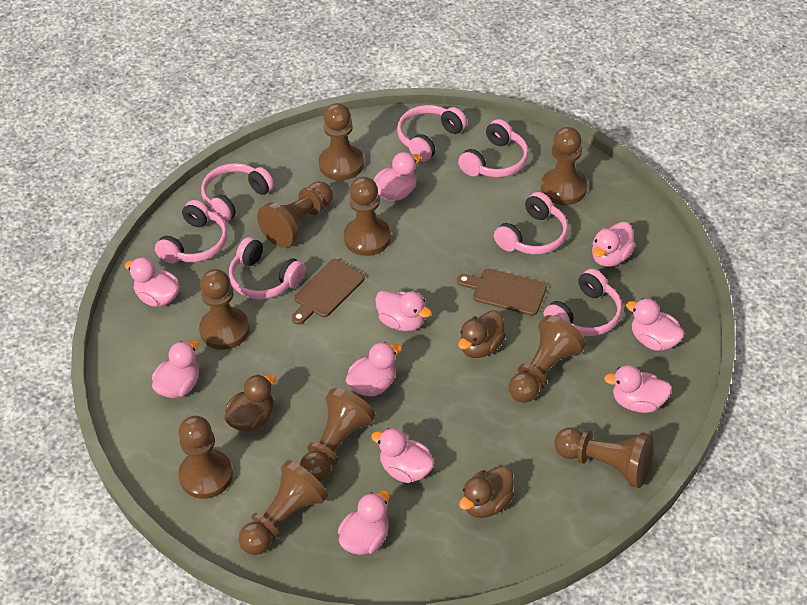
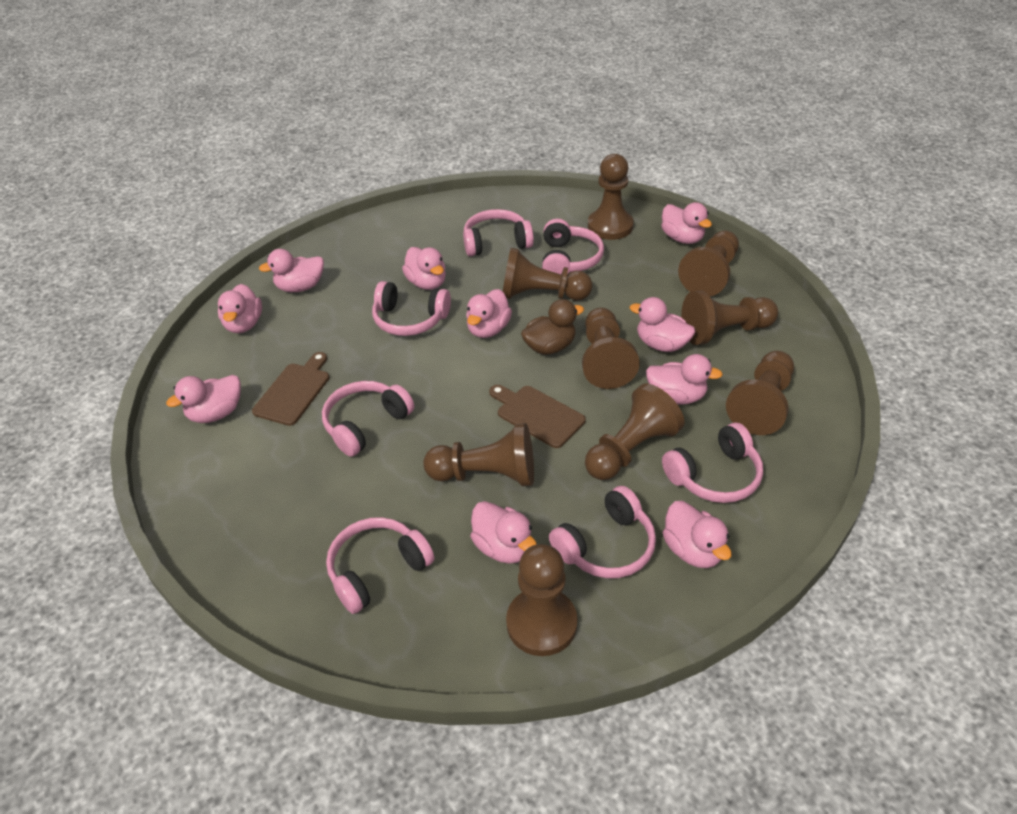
brown duck: [225,374,276,432] [458,310,506,358] [459,466,514,518] = 3 -> [521,299,584,355] = 1
brown pawn: [178,416,233,499] [199,269,250,350] [239,460,328,555] [257,181,333,248] [299,388,376,482] [319,103,364,181] [344,177,391,256] [509,315,586,403] [541,127,587,205] [554,427,654,488] = 10 -> [423,423,534,486] [503,248,592,300] [506,544,577,656] [582,308,640,389] [585,383,685,480] [588,154,634,240] [678,230,739,296] [681,291,778,345] [726,351,794,435] = 9

